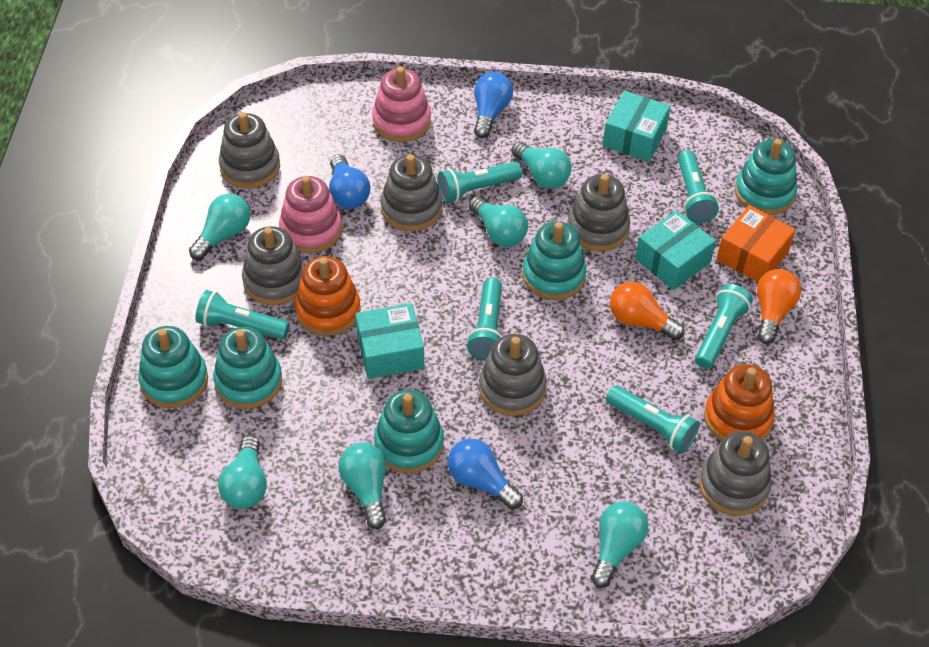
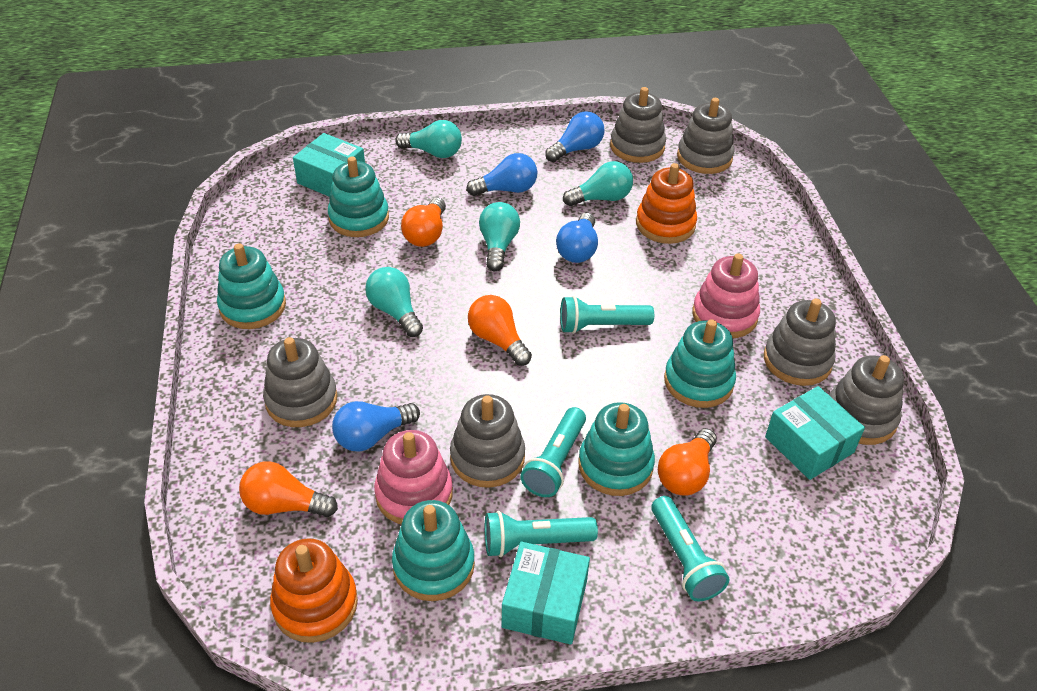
blue light bulb: [329,154,370,209] [448,439,523,509] [474,72,513,138] = 3 -> [332,401,420,452] [466,153,537,196] [545,111,605,162] [556,213,598,263] = 4
orange box: [716,205,796,283] = 1 -> none = 0
orange light bulb: [610,282,685,340] [757,269,801,344] = 2 -> [239,461,338,517] [401,198,446,247] [468,295,532,366] [658,428,717,495] = 4
turquoise flashlight: [196,290,290,340] [437,162,522,203] [467,278,502,360] [606,385,700,453] [678,150,719,223] [695,284,753,369] = 6 -> [485,511,598,557] [520,407,586,497] [560,296,654,334] [651,496,729,602] = 4
turquoise light bulb: [189,194,250,260] [218,435,267,509] [338,443,386,529] [469,196,528,247] [512,142,572,189] [591,501,648,588] = 6 -> [365,267,423,337] [395,120,462,158] [479,202,520,271] [563,161,633,206] = 4

